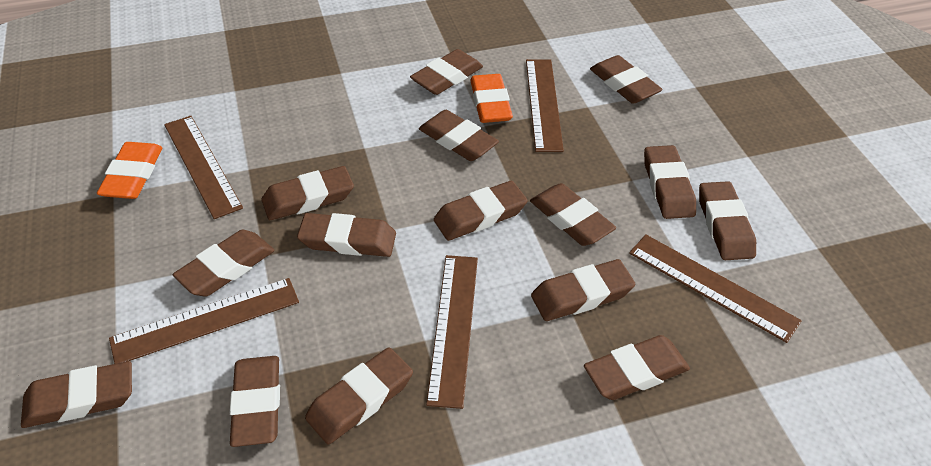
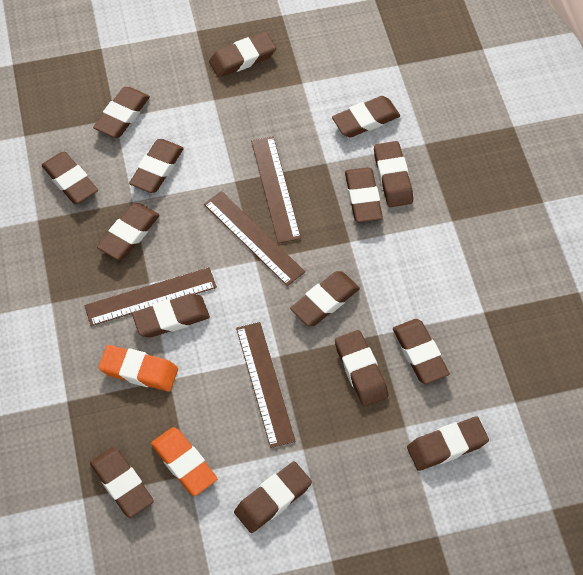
brown ruler: [109,278,299,364] [164,116,243,219] [426,255,478,409] [526,59,564,152] [629,234,802,343] = 5 -> [84,267,217,326] [204,191,305,286] [236,322,296,448] [251,136,301,243] = 4

